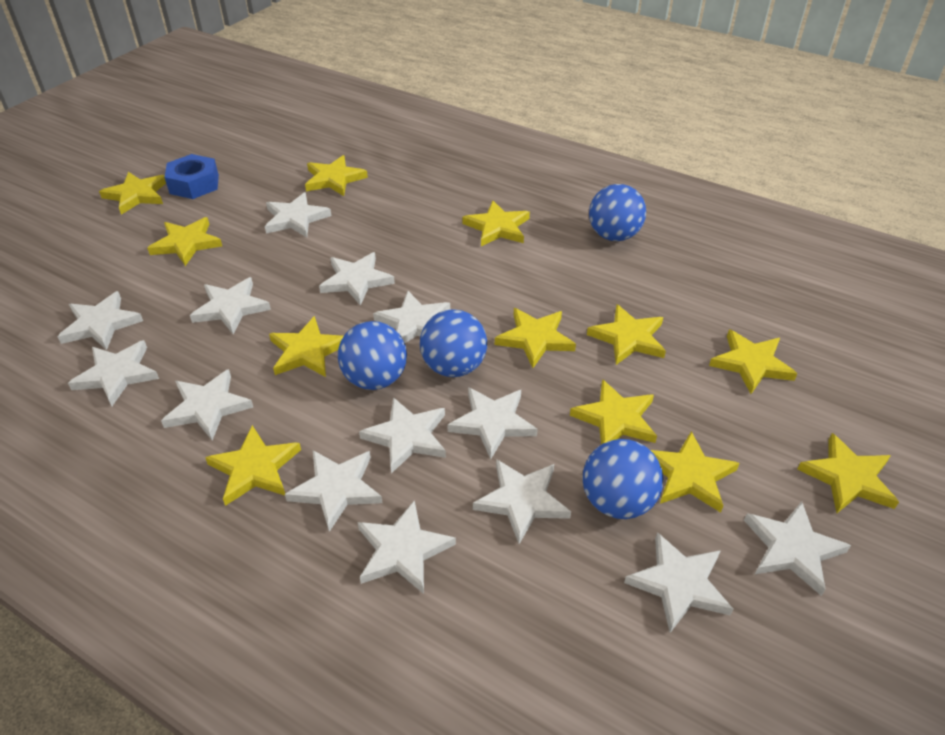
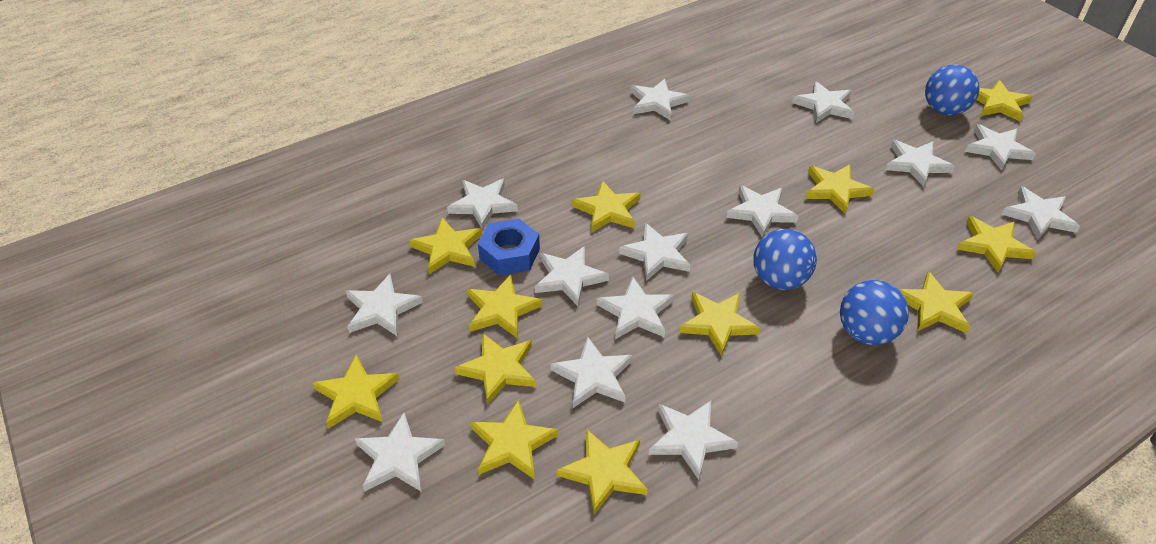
blue ball: [338,321,407,390] [420,309,487,377] [582,439,663,519] [589,184,646,241] = 4 -> [753,229,817,290] [840,280,909,345] [925,65,979,116] = 3

